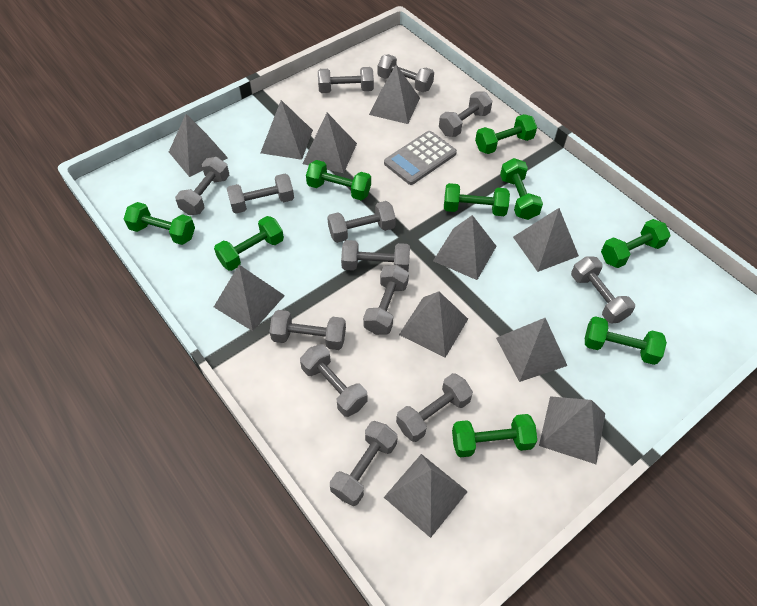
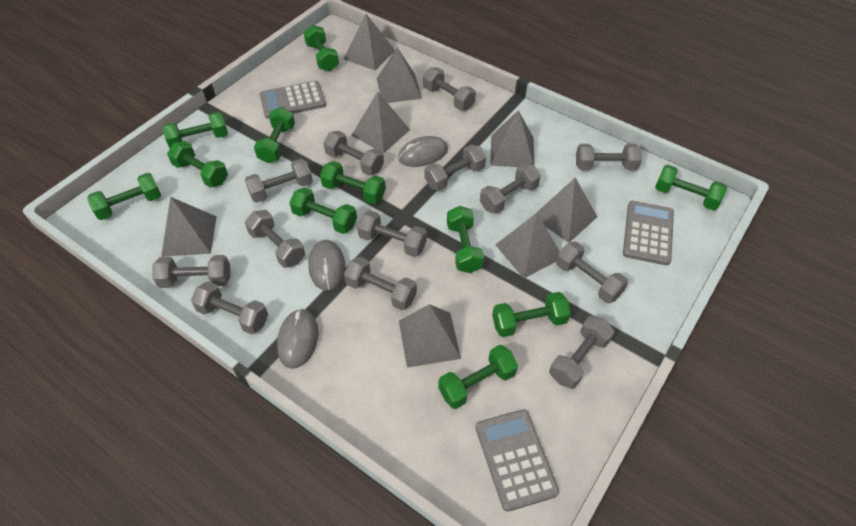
green dumbbell: [124,202,195,245] [214,216,284,271] [306,160,371,200] [444,183,510,216] [452,414,537,458] [475,114,537,154] [500,158,543,220] [585,316,667,365] [601,219,670,268] = 9 -> [87,173,161,220] [162,112,228,148] [167,141,228,188] [254,107,295,163] [289,187,357,234] [304,25,339,71] [320,161,386,204] [438,345,518,409] [447,206,484,273] [492,292,571,337] [655,165,727,210] = 11
grey calculator: [384,131,457,185] = 1 -> [259,81,326,119] [475,409,559,512] [623,201,674,265] = 3
grey mouse: none = 0 -> [277,308,319,369] [308,240,346,291] [398,136,448,167] = 3
grey pyramid: [169,114,228,177] [214,265,285,331] [260,100,313,160] [302,113,357,173] [369,64,420,124] [384,454,468,538] [399,292,468,358] [433,215,497,280] [496,318,567,382] [513,208,579,272] [539,396,605,464] = 11 -> [161,197,217,257] [344,14,395,71] [351,91,410,153] [377,47,422,103] [399,304,461,368] [490,110,534,167] [495,213,560,278] [535,177,597,243] = 8

